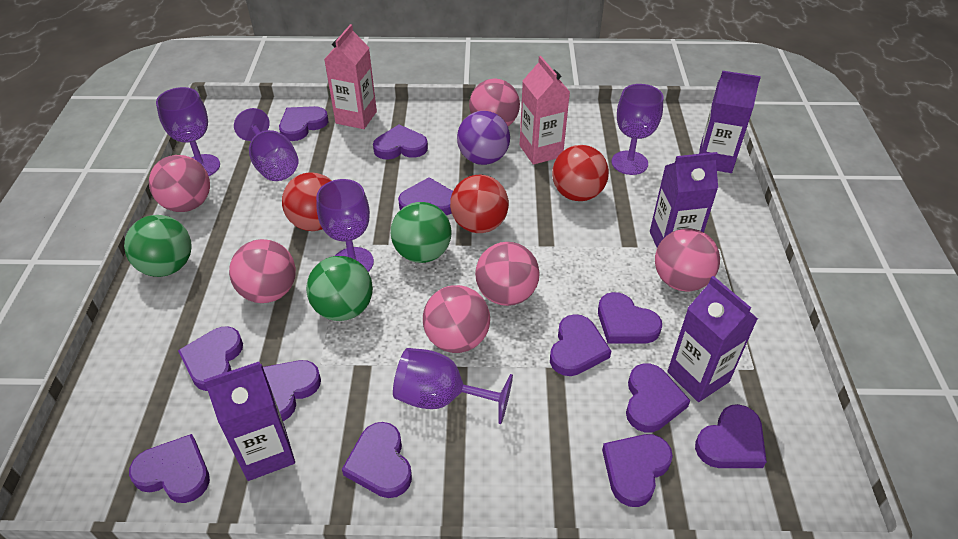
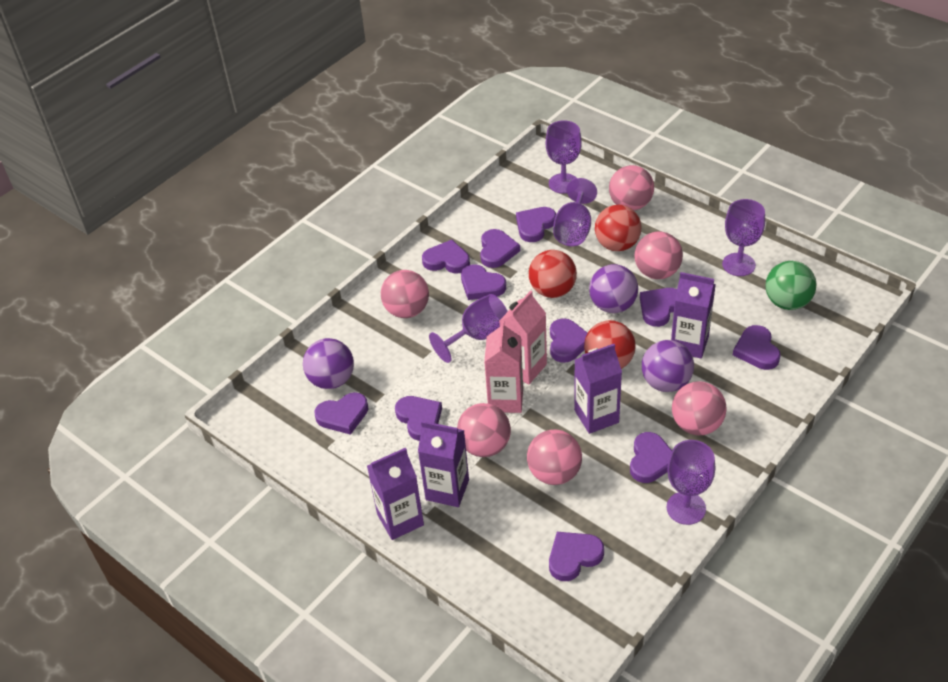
green ball: [124,215,192,277] [306,256,373,321] [391,202,452,263] = 3 -> [766,261,817,310] = 1
purple ball: [457,111,510,165] = 1 -> [303,338,354,389] [589,264,638,313] [642,340,694,392] = 3
purple heart: [129,434,210,503] [178,326,243,391] [263,360,321,421] [279,106,329,141] [342,422,412,498] [373,125,428,160] [398,177,453,215] [550,314,611,376] [598,292,662,343] [602,434,673,507] [626,363,691,432] [695,404,767,468] = 12 -> [314,392,368,435] [395,396,442,441] [422,240,470,273] [461,264,506,300] [480,229,520,268] [516,207,556,242] [549,532,604,581] [550,318,587,363] [630,432,672,483] [640,288,677,327] [733,325,781,370] = 11

